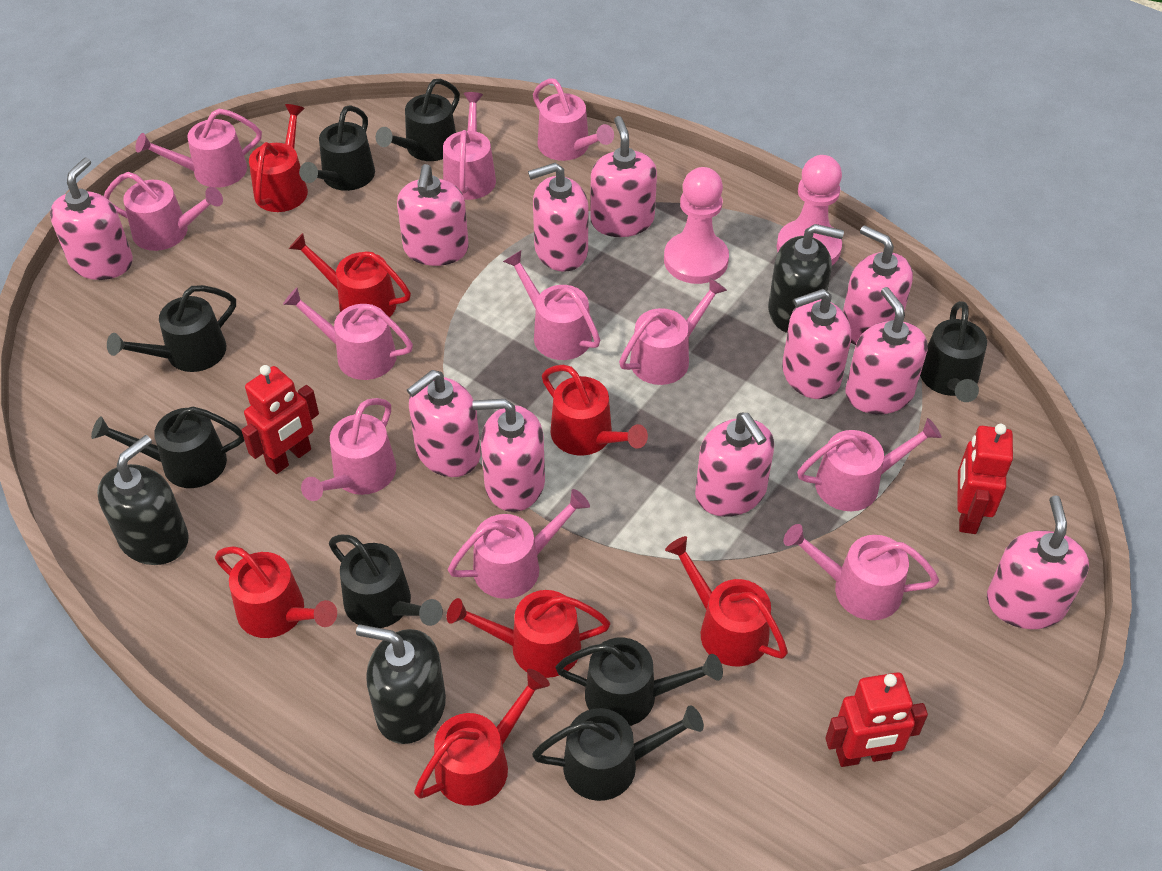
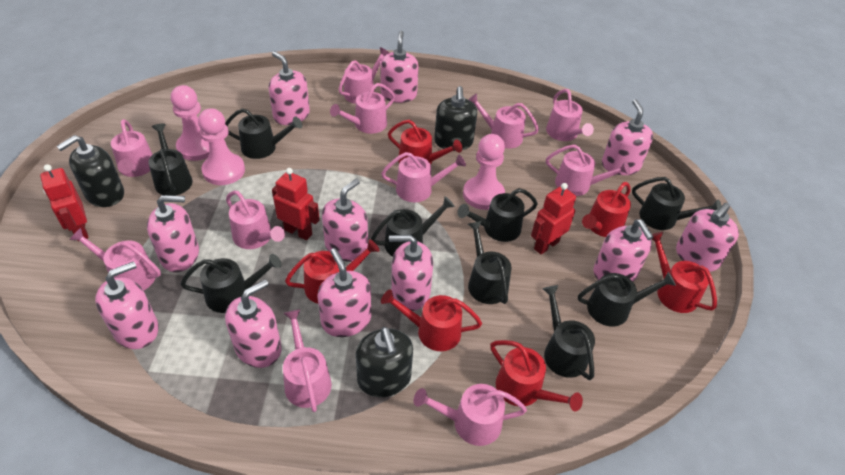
black watering can: [91,407,245,488] [107,285,236,372] [299,105,375,191] [329,535,443,628] [376,79,460,161] [532,705,704,801] [555,638,723,726] [920,301,987,402] = 8 -> [148,124,192,196] [180,254,282,313] [225,108,303,159] [371,196,455,257] [457,188,538,242] [468,221,511,304] [542,285,595,380] [578,272,676,326] [632,177,722,230] = 9
pink pawn: [664,167,729,284] [777,155,842,265] = 2 -> [171,85,209,161] [198,108,245,185] [463,134,505,210] = 3
red watering can: [215,546,337,638] [249,104,308,212] [289,233,411,317] [414,669,550,806] [447,590,610,678] [542,365,648,456] [665,536,788,666] = 7 -> [285,239,380,304] [381,289,482,351] [388,120,462,164] [490,340,583,411] [582,182,631,237] [652,232,717,313] = 6

